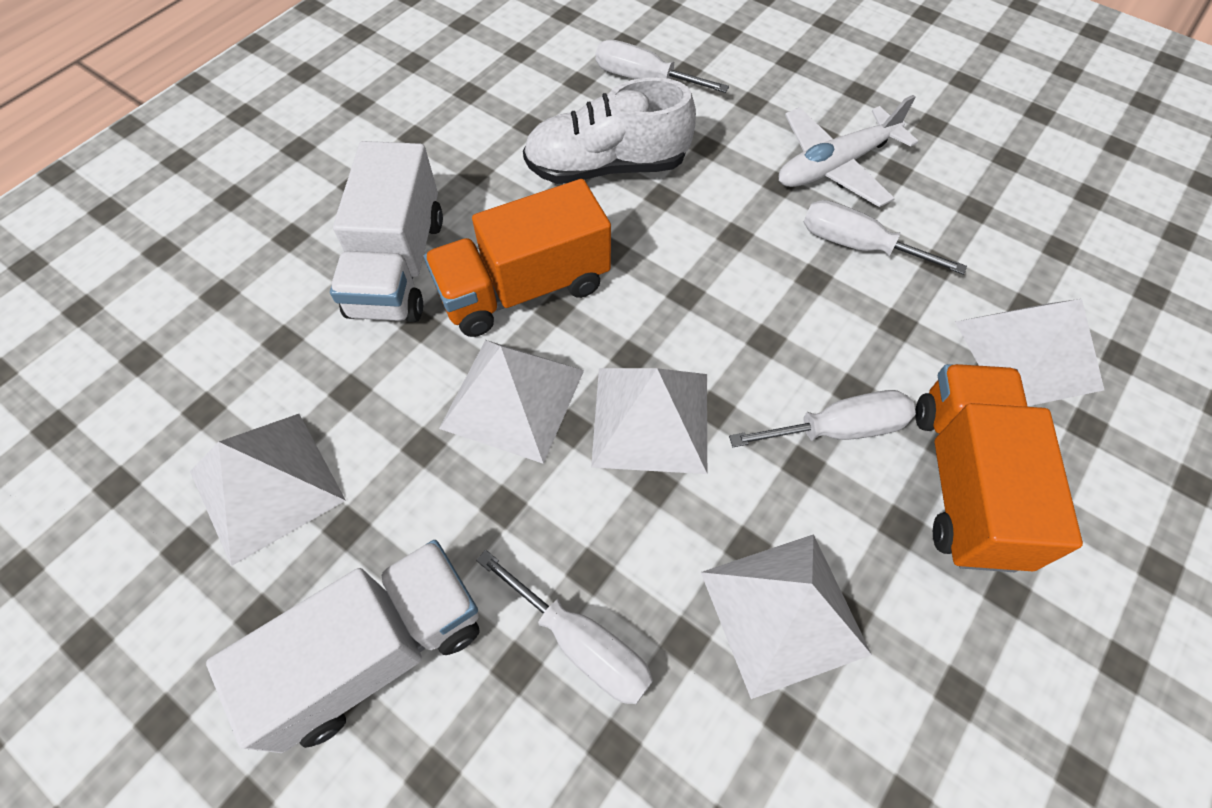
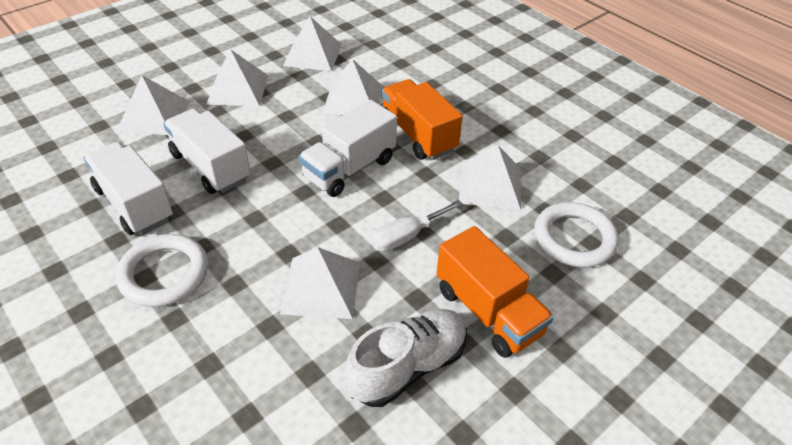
white plane: [779,95,918,207] = 1 -> none = 0
white pyramid: [190,414,346,566] [439,340,584,464] [591,368,707,474] [701,534,872,699] [955,299,1104,406] = 5 -> [117,75,190,135] [206,50,268,106] [280,247,360,319] [283,16,342,71] [323,59,383,115] [459,145,521,210] = 6
white ring: none = 0 -> [116,234,208,307] [534,202,619,268] = 2
white screwdriver: [476,550,653,704] [596,40,729,93] [729,390,916,447] [803,200,967,275] = 4 -> [371,200,463,252] = 1
white truck: [206,540,479,753] [330,141,443,322] = 2 -> [84,142,173,235] [163,109,251,194] [298,100,397,197] = 3

